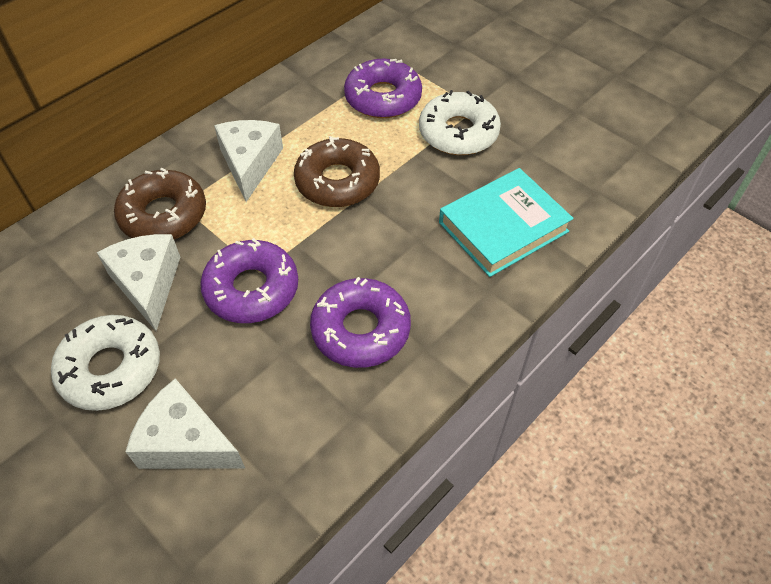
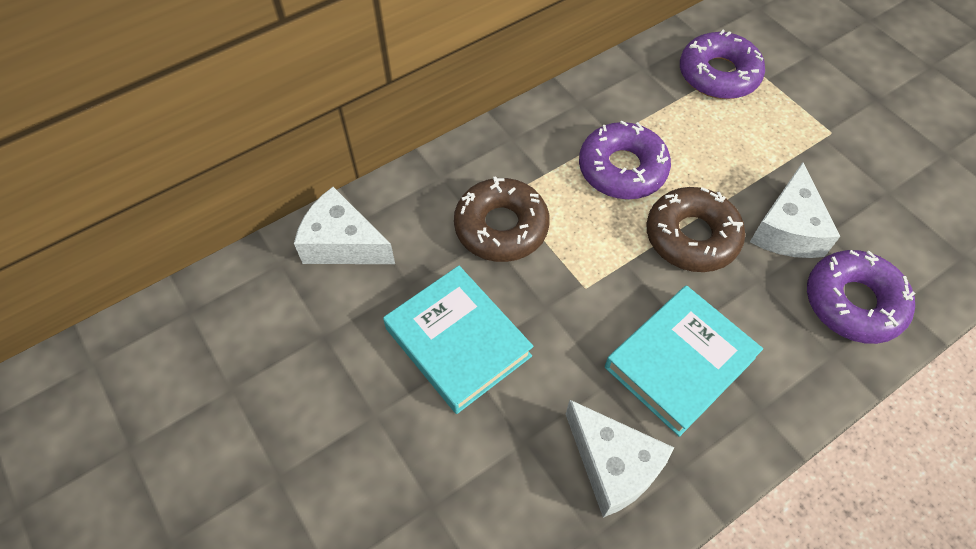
turquoise book: [439,168,574,277] = 1 -> [383,266,534,414] [605,285,763,437] = 2
white donut: [51,315,160,411] [419,90,501,155] = 2 -> none = 0

